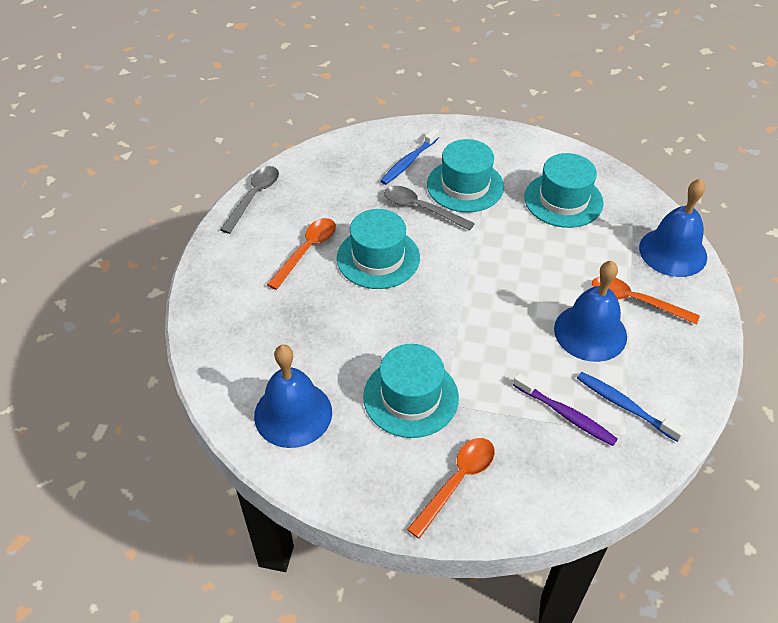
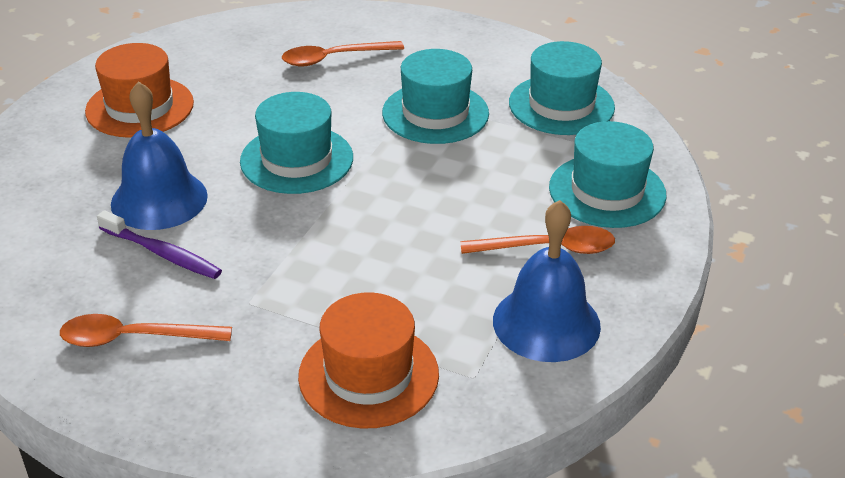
blue bell: [254,345,332,448] [554,261,627,362] [639,179,707,277] = 3 -> [111,81,208,230] [493,200,601,362] = 2
blue toothbrush: [380,128,439,185] [577,372,685,442] = 2 -> none = 0
grey spoon: [220,166,279,234] [384,186,475,231] = 2 -> none = 0
orange hat: none = 0 -> [85,43,194,138] [298,292,439,429] = 2

